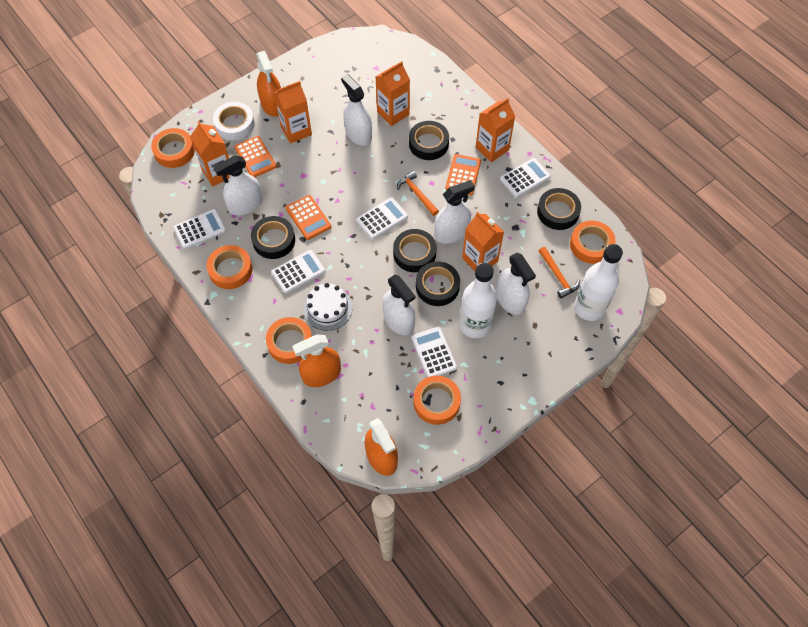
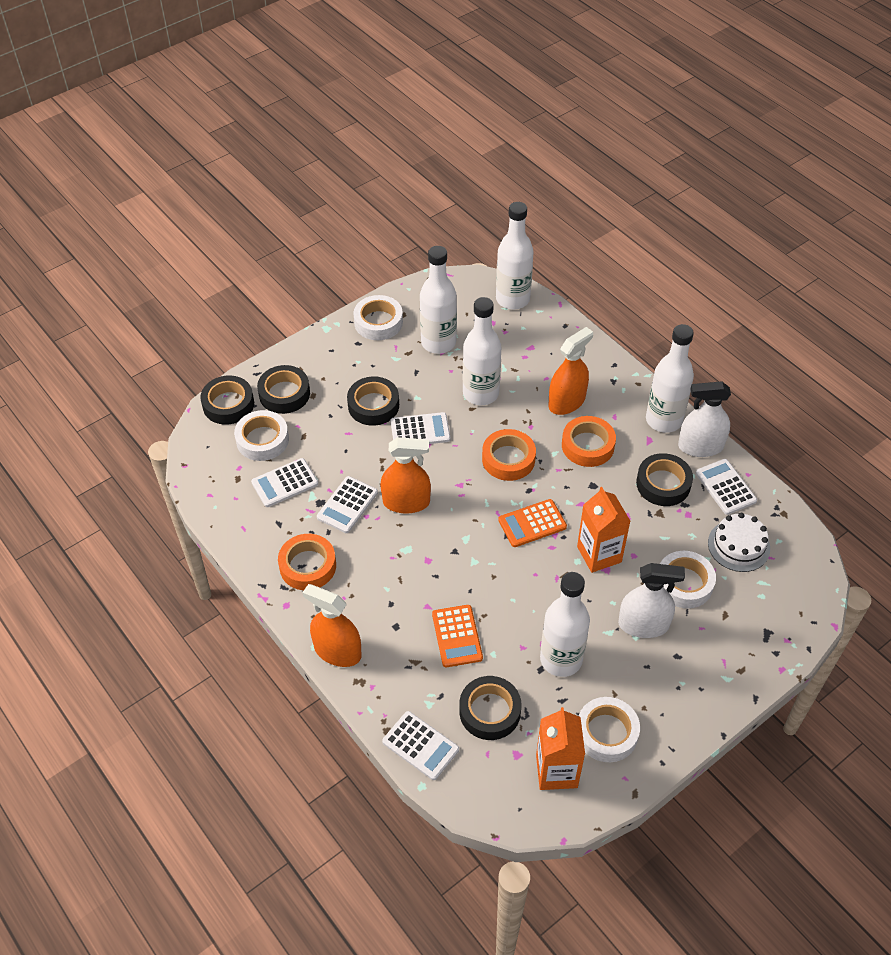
orange calculator: [234,136,277,177] [286,195,331,240] [445,154,481,195] = 3 -> [432,605,483,667] [498,499,567,547] = 2
orange carton: [190,121,230,187] [274,81,312,144] [376,61,410,126] [462,212,504,271] [476,98,515,162] = 5 -> [536,707,585,790] [577,487,630,573] = 2
orange hammer: [397,171,439,216] [539,247,580,299] = 2 -> none = 0
orange tape: [151,128,195,168] [206,245,253,289] [266,317,312,364] [413,376,461,425] [570,221,615,264] = 5 -> [278,534,336,590] [482,429,536,481] [562,416,616,467] = 3
white bottle: [459,263,497,338] [574,244,623,321] = 2 -> [420,246,457,354] [463,297,501,405] [496,202,534,309] [540,572,590,677] [646,324,694,433] = 5
white spray bottle: [214,155,263,215] [341,74,372,146] [382,275,415,335] [434,180,475,244] [496,253,536,315] = 5 -> [618,563,685,638] [678,381,731,457] = 2
white tape: [213,102,255,140] = 1 -> [234,410,289,461] [353,295,403,340] [579,697,640,762] [660,551,716,608] = 4

